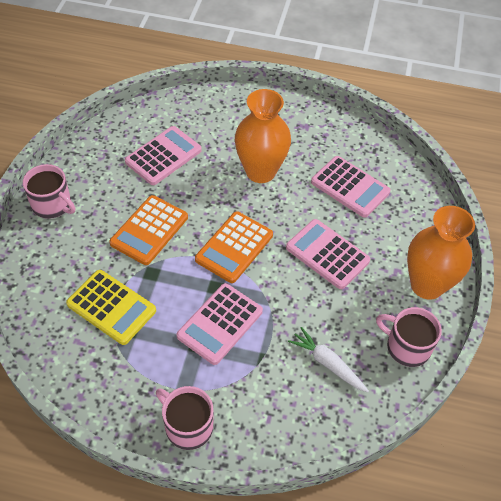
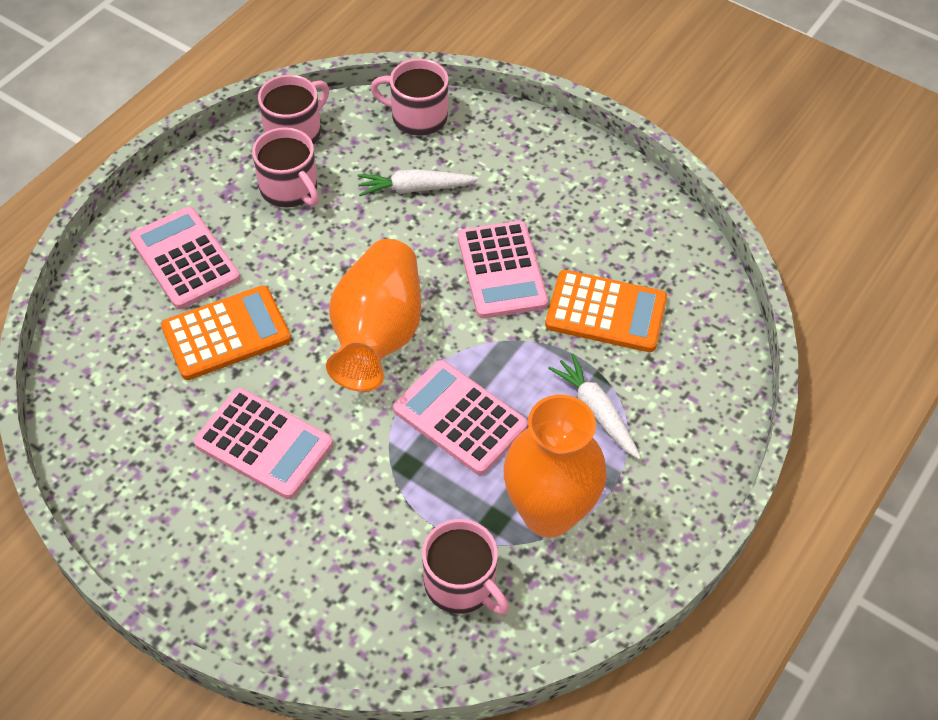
pink mug: [23,164,75,219] [156,386,213,450] [376,307,442,367] = 3 -> [252,127,319,208] [258,75,329,145] [371,59,448,136] [422,519,509,615] = 4
white carrot: [288,327,369,392] = 1 -> [358,169,478,196] [548,354,641,459] = 2
yellow calculator: [66,270,156,345] = 1 -> none = 0

